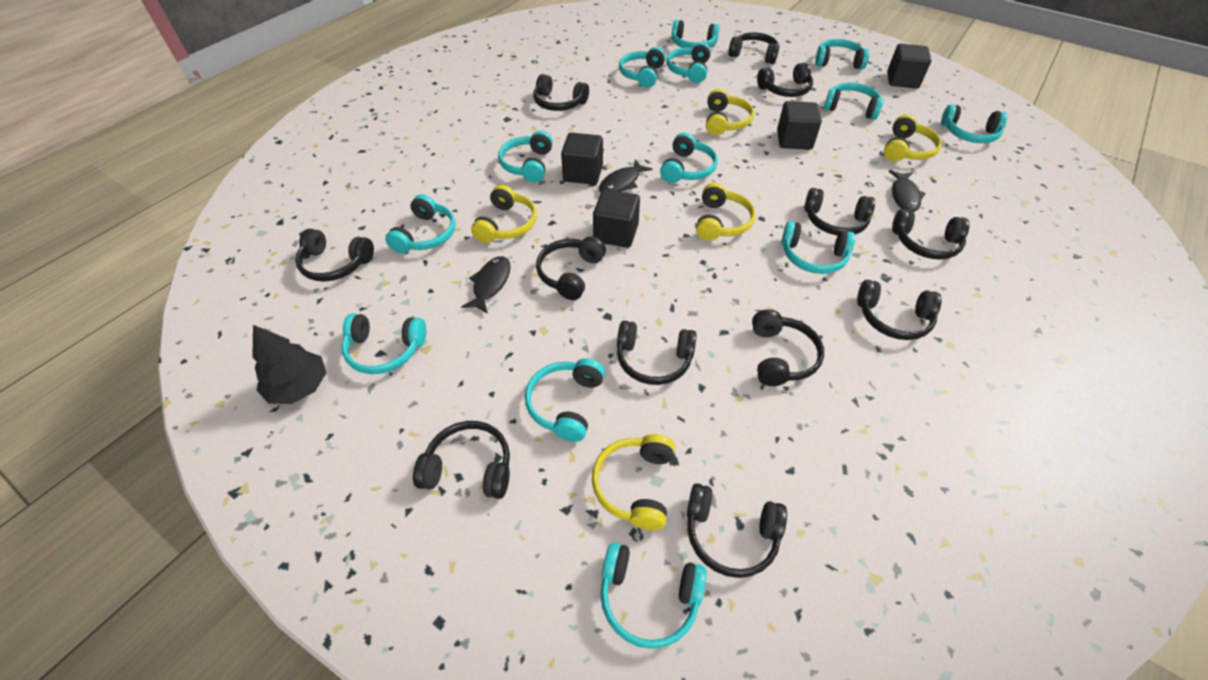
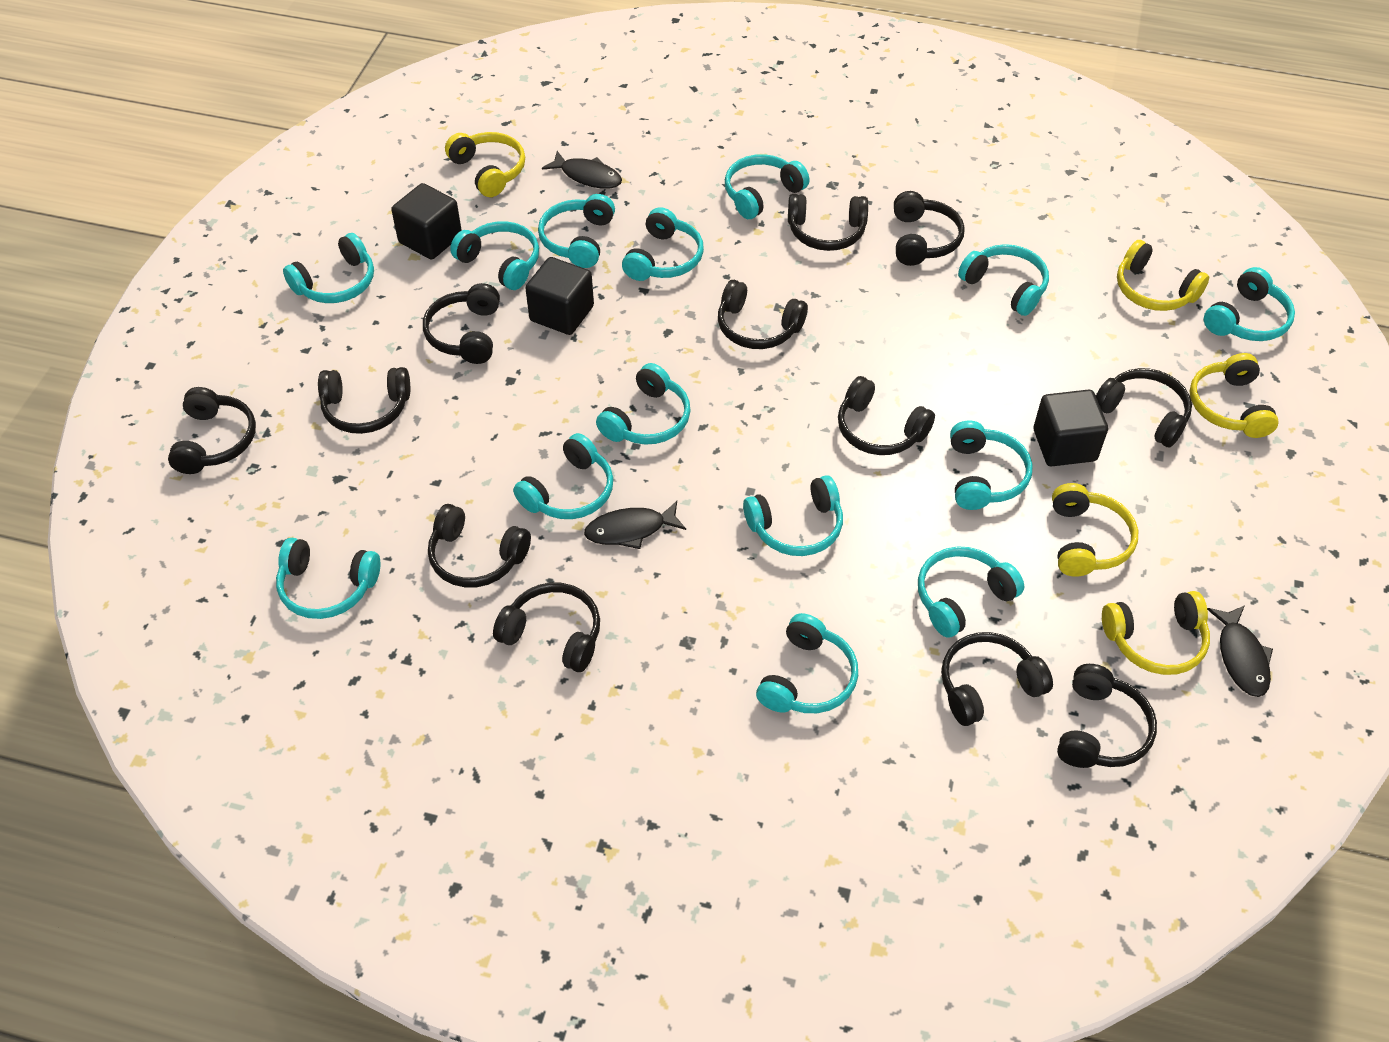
black cube: [561,133,603,185] [593,189,640,248] [777,101,822,150] [887,44,931,89] = 4 -> [391,183,462,259] [525,257,594,335] [1033,390,1108,466] = 3
black tree: [252,325,326,404] = 1 -> none = 0
turquoise headphones: [342,313,426,374] [385,194,456,254] [498,131,553,182] [525,358,605,442] [600,542,707,649] [619,47,666,88] [660,133,718,183] [666,42,711,83] [672,20,720,48] [782,221,855,274] [815,39,869,69] [824,83,884,120] [941,104,1007,143] = 13 -> [276,538,380,619] [283,233,374,303] [450,221,539,290] [513,433,613,519] [538,194,615,268] [596,363,691,445] [622,207,704,281] [725,154,809,219] [743,475,843,556] [756,613,858,713] [918,546,1024,638] [950,420,1033,510] [958,244,1049,316] [1204,267,1295,341] = 14

